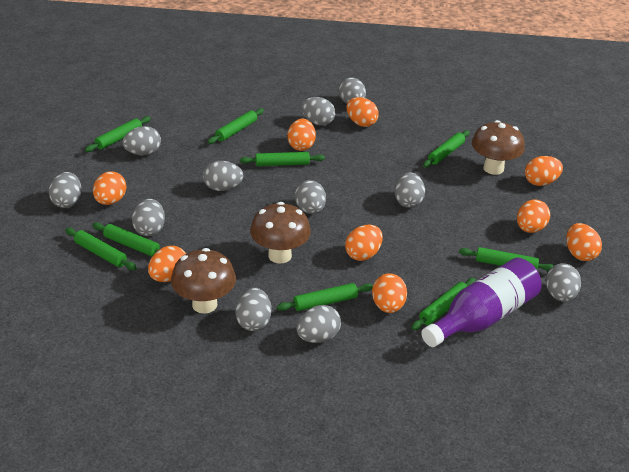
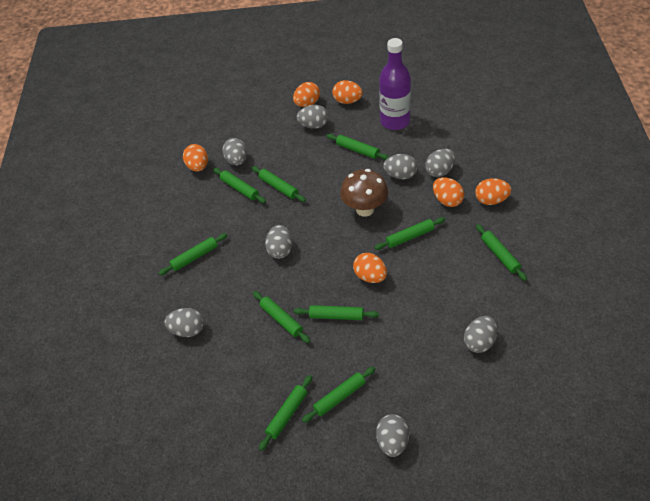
brown mushroom: [171,248,236,314] [250,202,311,263] [472,120,525,175] = 3 -> [340,169,388,217] = 1
green rolling pin: [65,228,137,270] [85,116,151,152] [92,222,160,257] [208,108,264,144] [240,152,325,166] [277,283,373,311] [411,278,476,330] [423,130,469,167] [459,247,554,271] = 9 -> [159,233,228,275] [213,168,266,203] [252,166,306,202] [253,291,310,343] [259,375,312,451] [294,305,379,320] [302,367,375,423] [327,134,389,160] [374,217,445,250] [476,224,527,281] = 10
grey egg: [49,172,81,208] [122,126,161,155] [132,199,165,236] [203,161,244,191] [235,288,272,331] [295,180,326,214] [297,305,341,343] [301,97,335,126] [338,77,366,103] [395,172,425,208] [546,263,581,302] = 11 -> [164,308,204,337] [222,138,247,166] [265,225,293,259] [297,105,328,129] [376,414,409,457] [383,154,417,180] [425,149,455,177] [464,316,497,353] = 8
orange egg: [93,171,126,205] [148,246,186,282] [287,119,316,151] [345,225,383,261] [346,97,379,127] [372,273,407,313] [517,199,550,233] [525,156,563,186] [566,223,602,261] = 9 -> [183,144,208,172] [293,82,320,107] [332,80,363,104] [353,253,387,283] [433,177,464,207] [475,178,511,205] = 6

